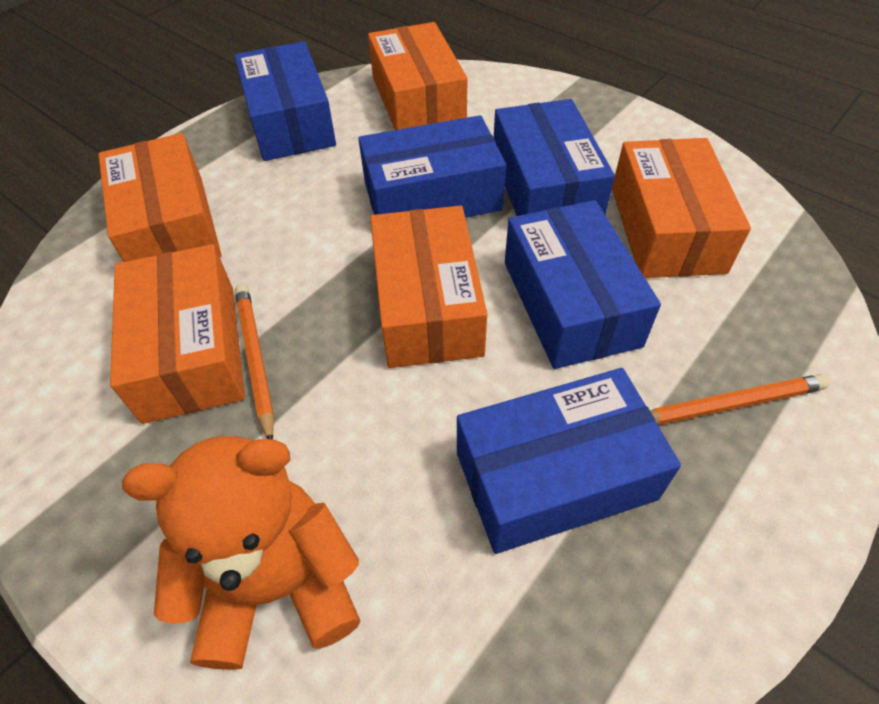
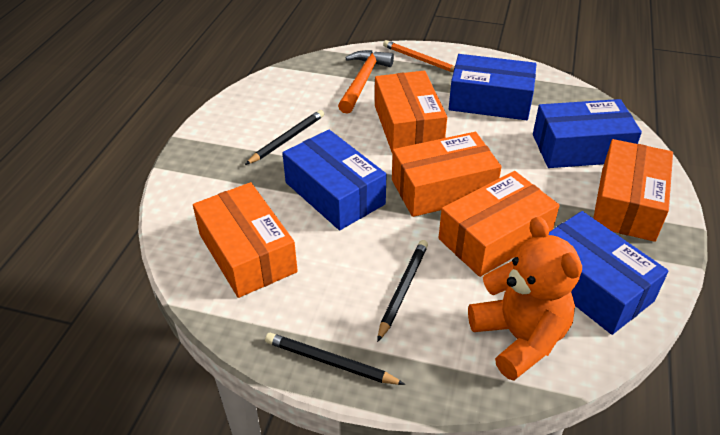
black pencil: none = 0 -> [245,110,324,165] [265,333,405,385] [377,240,428,342] = 3
blue box: [234,41,336,161] [358,115,506,218] [457,368,681,554] [494,99,615,216] [505,200,661,369] = 5 -> [282,130,387,230] [449,54,536,120] [533,99,642,168] [549,211,669,335] = 4
orange hammer: none = 0 -> [338,50,394,114] = 1
orange pencil: [235,284,274,440] [651,374,830,425] = 2 -> [383,40,455,72] = 1

